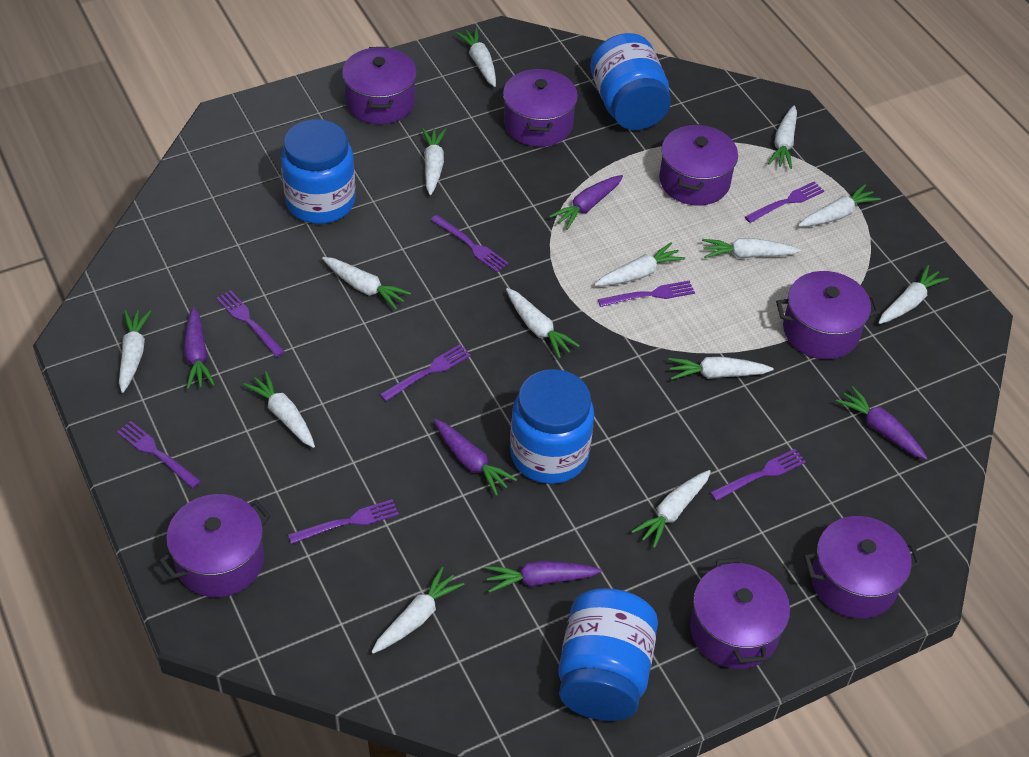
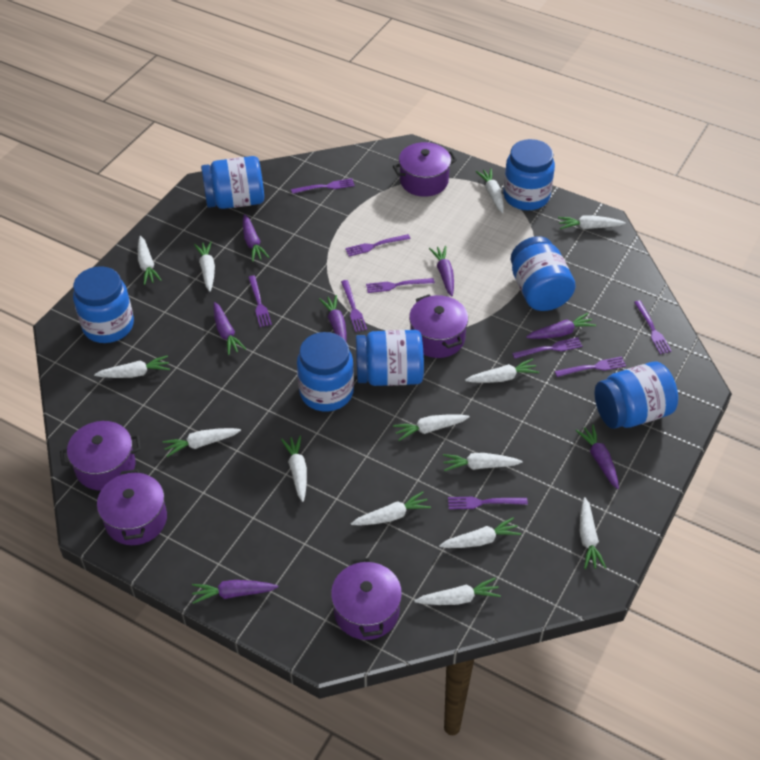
blue jar: [281,119,356,224] [510,369,594,484] [558,588,658,721] [591,33,671,130] = 4 -> [73,266,134,343] [201,156,264,209] [297,332,354,412] [356,330,424,386] [503,139,555,210] [511,236,576,311] [595,362,678,429] = 7
purple carrot: [184,307,215,389] [434,419,517,496] [485,561,602,593] [549,175,623,230] [836,386,928,460] = 5 -> [192,580,278,604] [213,302,246,355] [243,214,269,262] [319,295,347,342] [429,246,454,297] [526,313,596,339] [575,425,619,489] = 7
purple fork: [117,421,201,488] [216,290,285,357] [288,499,399,544] [380,344,471,401] [431,215,509,272] [598,280,695,307] [710,449,806,501] [745,181,824,223] = 8 -> [248,275,272,327] [291,178,355,194] [341,280,367,332] [345,234,410,256] [366,278,435,293] [448,497,528,509] [512,337,583,359] [555,356,626,377] [634,301,672,354] = 9
purple pot: [159,494,271,597] [342,47,417,124] [503,68,578,147] [659,124,738,205] [690,558,790,669] [776,271,880,359] [804,516,921,619] = 7 -> [60,421,141,491] [97,469,167,545] [331,558,402,640] [393,142,457,197] [409,294,468,358] = 5

